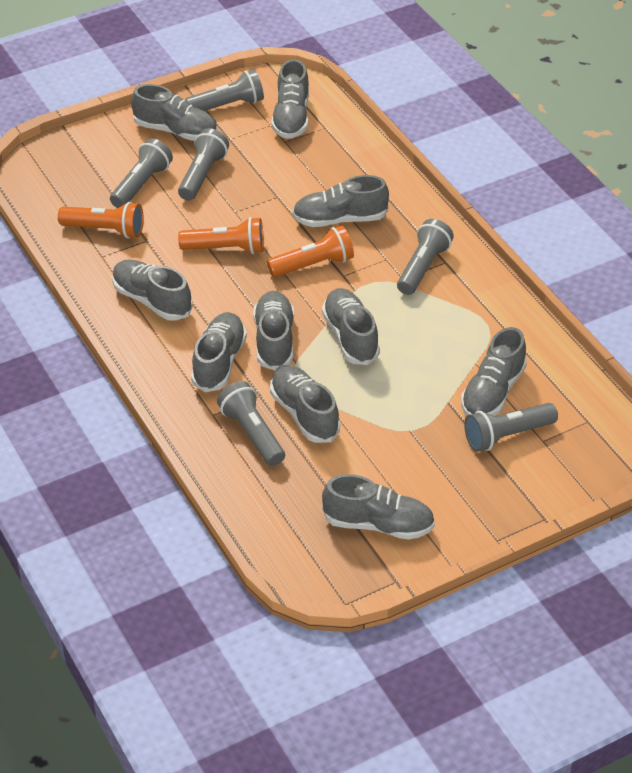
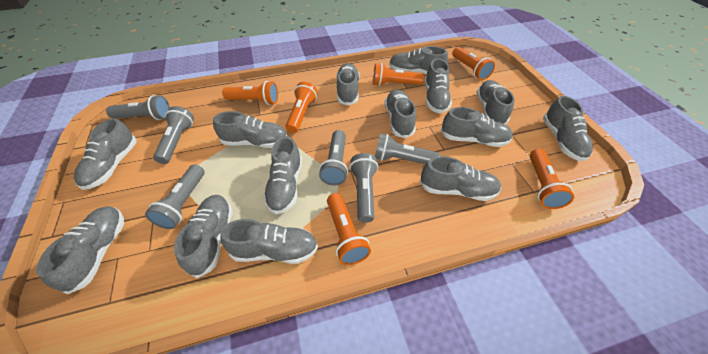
grey shoe: [112,259,193,321] [131,84,217,141] [191,312,247,392] [253,291,294,370] [270,365,340,443] [271,59,309,139] [292,175,389,227] [322,288,380,365] [322,474,435,540] [461,327,527,416] = 10 -> [36,206,124,294] [74,118,137,190] [174,195,233,278] [213,111,287,148] [220,219,318,264] [263,136,302,214] [336,63,360,105] [384,89,416,138] [389,46,448,74] [420,156,502,201] [425,58,452,113] [441,107,513,147] [476,80,515,124] [543,96,593,161] = 14
orange flashlight: [58,202,144,239] [178,217,264,254] [267,226,354,277] = 3 -> [222,81,278,105] [286,82,318,133] [327,193,371,265] [373,63,424,86] [452,47,495,80] [530,149,574,209] = 6

